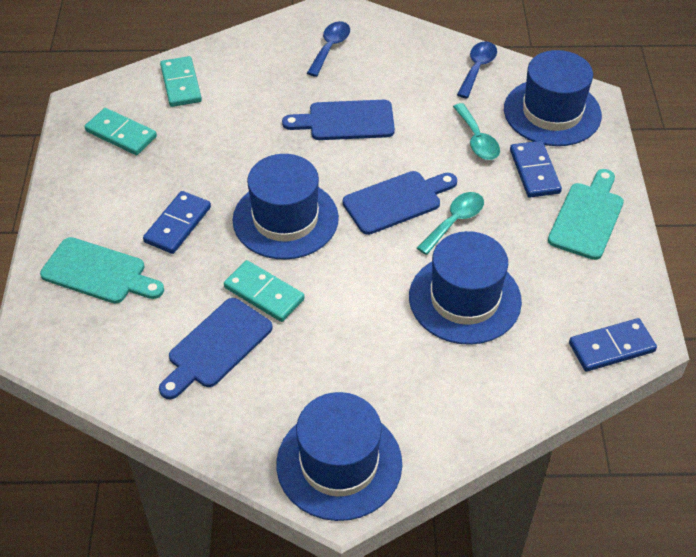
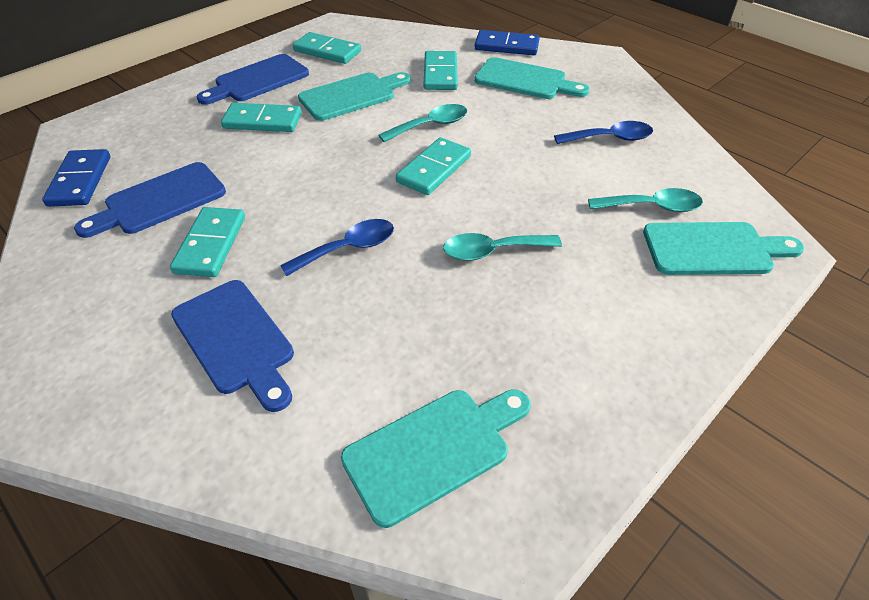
blue domino: [143,191,211,254] [510,141,562,198] [569,318,657,372] = 3 -> [42,149,110,207] [475,30,540,55] = 2
blue hat: [233,154,339,260] [276,392,402,521] [409,231,522,345] [504,50,602,146] = 4 -> none = 0
turquoise cutting board: [40,237,164,304] [548,169,624,260] = 2 -> [298,72,411,121] [341,389,531,528] [474,57,590,99] [643,222,804,275] = 4
turquoise domino: [85,108,157,155] [160,56,202,107] [224,260,304,322] = 3 -> [170,207,245,277] [221,103,302,132] [293,32,361,64] [396,137,471,195] [424,51,458,90] = 5
turquoise spoon: [417,192,484,255] [453,103,500,160] = 2 -> [378,104,467,142] [443,233,562,261] [588,188,703,212] = 3

